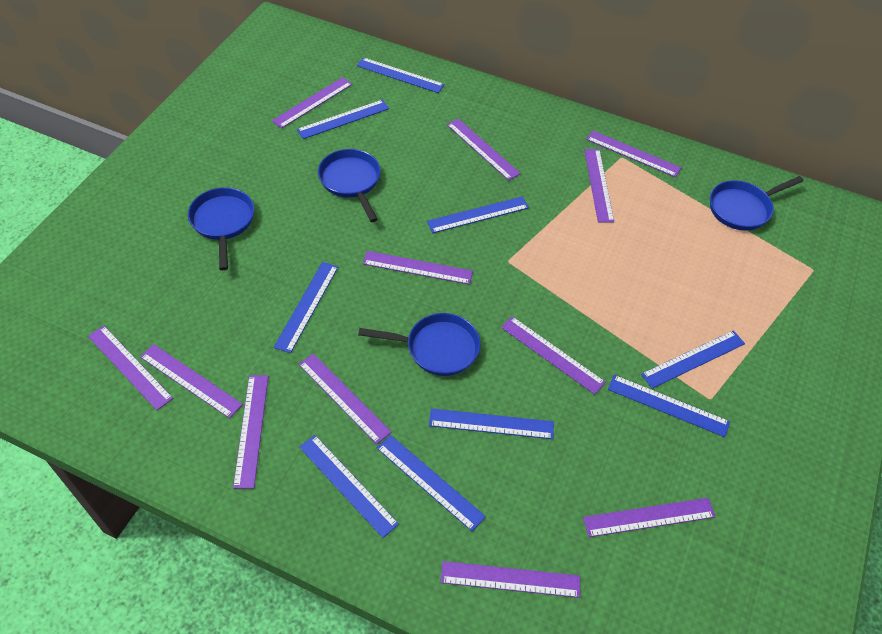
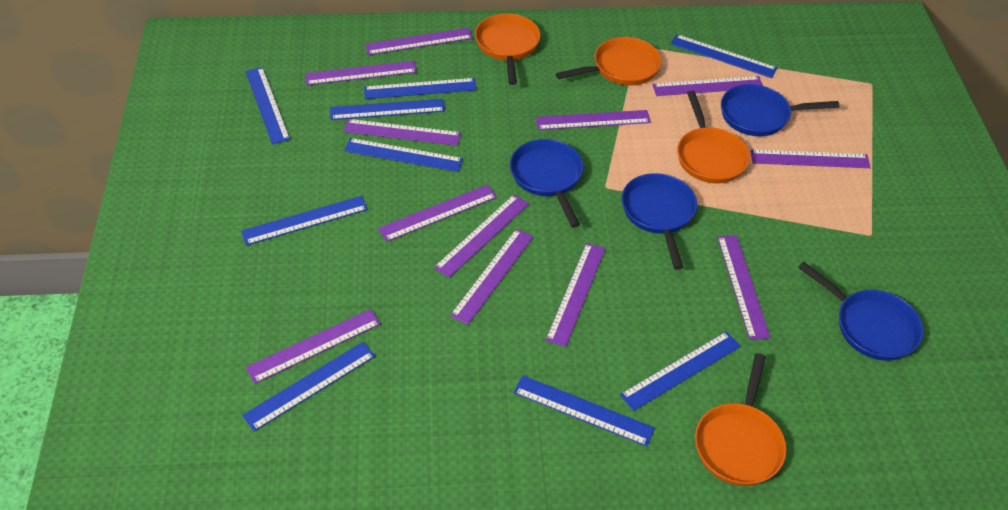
orange pan: none = 0 -> [475,14,540,85] [556,37,662,85] [677,91,750,184] [695,353,787,486] = 4

